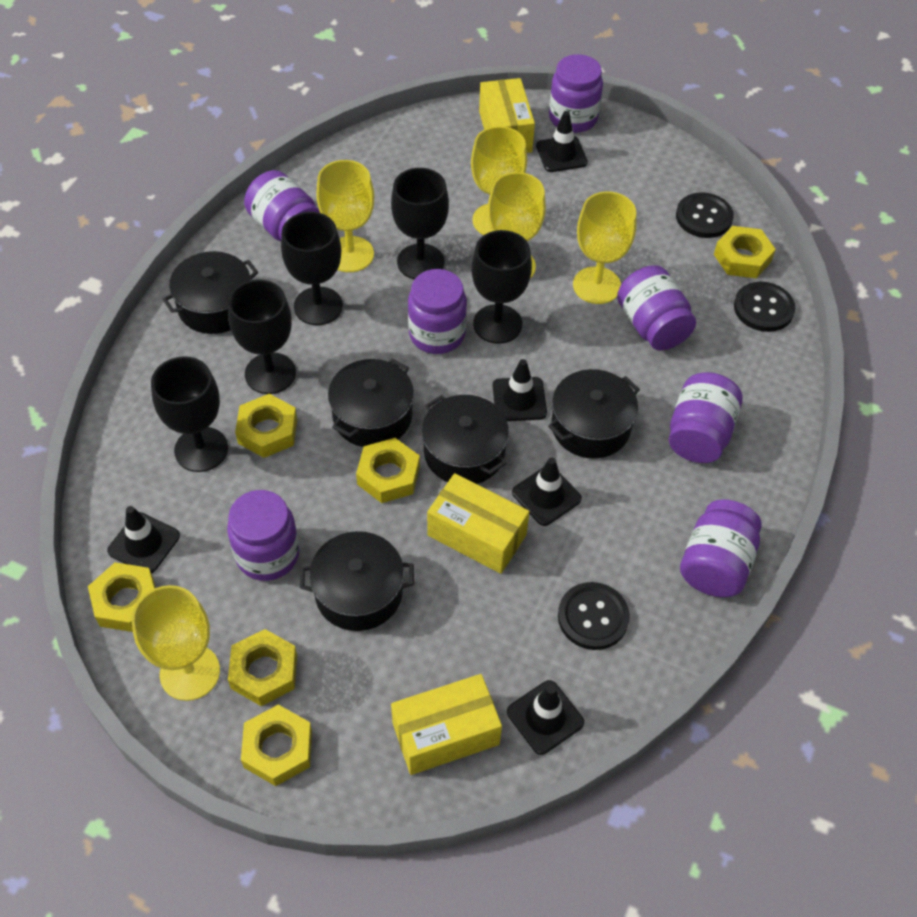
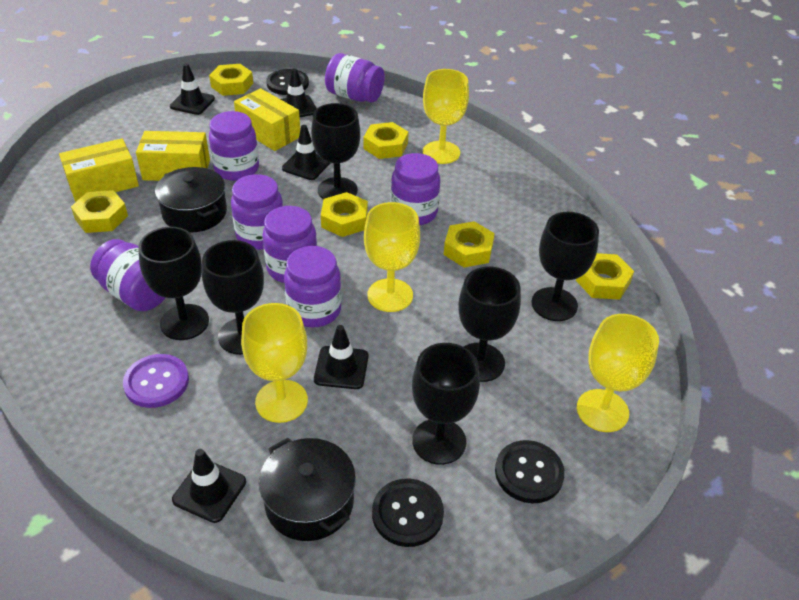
black goblet: [151,356,228,472] [228,279,296,394] [281,212,343,325] [391,168,449,279] [472,230,532,344] = 5 -> [138,227,209,340] [202,240,264,355] [311,103,360,199] [412,343,480,465] [458,267,521,382] [531,212,599,321] = 6
black pot: [163,251,258,334] [300,531,414,631] [328,359,414,447] [422,395,509,484] [548,369,640,459] = 5 -> [155,167,227,233] [259,438,356,541] = 2
purple button: none = 0 -> [123,354,189,408] = 1
yellow goblet: [132,585,220,701] [316,160,374,272] [471,126,527,235] [488,172,546,278] [573,191,636,304] = 5 -> [241,303,308,423] [364,202,420,312] [423,69,469,164] [577,314,659,432] = 4

